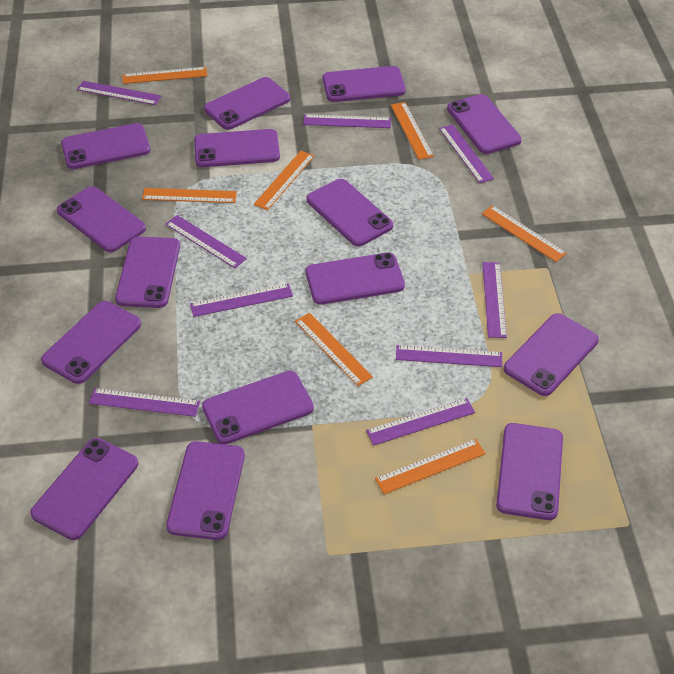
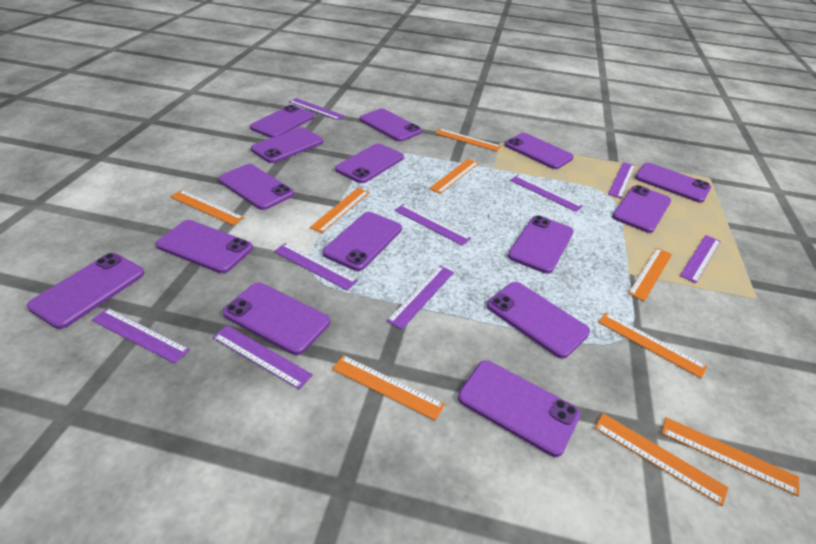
orange ruler: [122,67,207,84] [142,188,237,203] [254,151,314,210] [295,313,373,386] [375,439,486,494] [391,102,434,160] [481,205,567,262] = 7 -> [170,190,244,226] [310,188,369,233] [332,355,445,421] [429,159,479,194] [435,129,501,151] [594,413,728,506] [598,313,707,378] [628,248,672,301] [662,417,799,497] = 9

